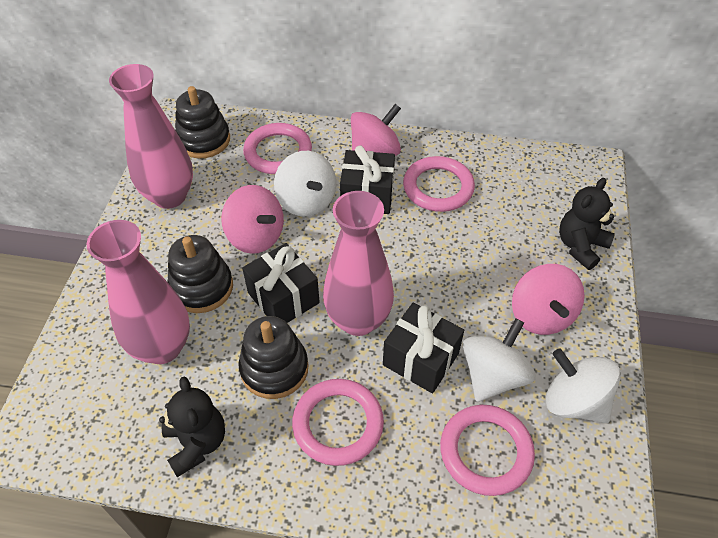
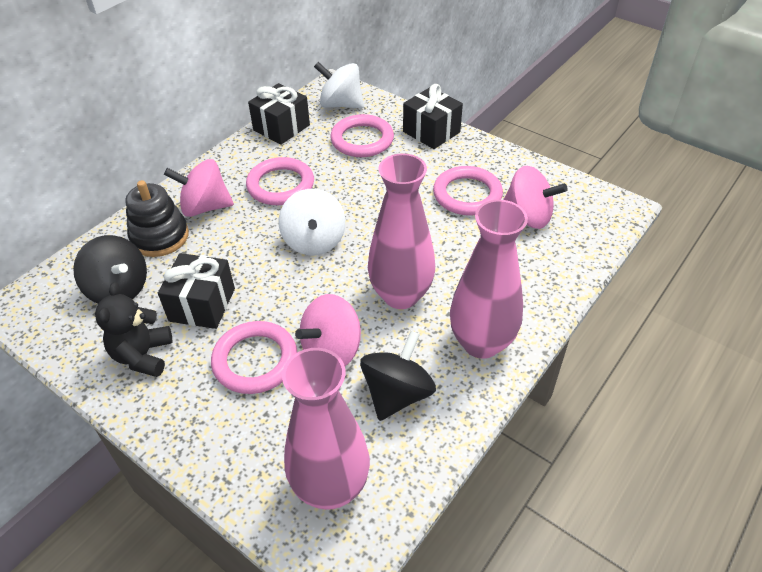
black spinning top: none = 0 -> [73,235,147,304] [360,331,436,421] = 2
black stacking toy: [168,235,233,313] [175,86,230,158] [238,316,308,399] = 3 -> [125,180,189,257] = 1
black teddy bear: [159,376,225,477] [559,178,615,270] = 2 -> [95,282,172,377] = 1
white spinning top: [274,151,336,217] [463,318,535,402] [545,348,621,424] = 3 -> [279,189,346,255] [314,62,364,108] = 2

